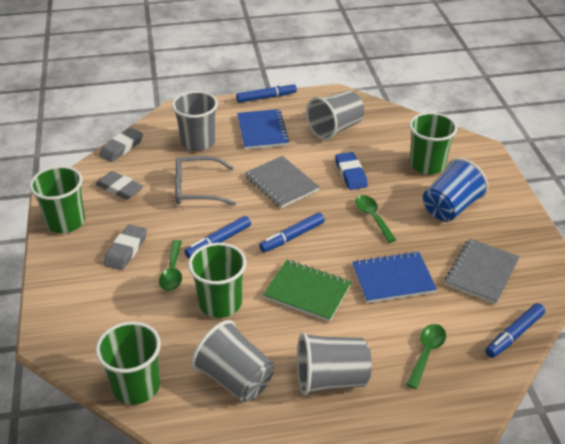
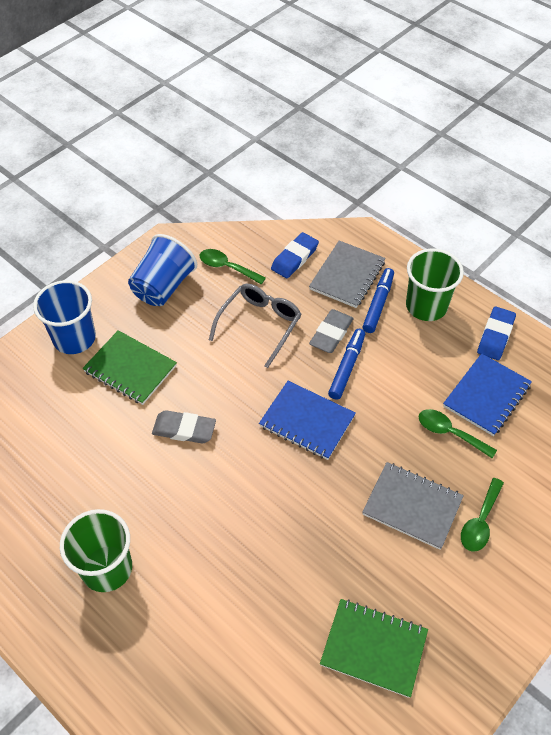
blue cup: [423,158,488,222] = 1 -> [33,280,96,354] [128,234,197,306] = 2
blue eraser: [335,152,368,190] = 1 -> [271,232,319,278] [477,306,516,360] = 2
blue marker: [185,216,251,259] [236,83,297,103] [259,212,325,252] [485,303,545,358] = 4 -> [328,329,365,400] [363,268,394,333] = 2
green cup: [29,166,85,233] [95,321,161,405] [188,243,246,318] [409,112,457,174] = 4 -> [60,509,132,592] [406,249,464,321] = 2
green notebook: [263,260,351,322] = 1 -> [82,330,177,405] [320,599,428,698] = 2
grey cup: [172,91,218,151] [191,320,274,402] [297,332,372,395] [306,91,364,140] = 4 -> none = 0
grey eraser: [96,171,143,200] [99,128,143,162] [104,224,147,270] = 3 -> [152,410,216,443] [309,309,354,353] = 2

